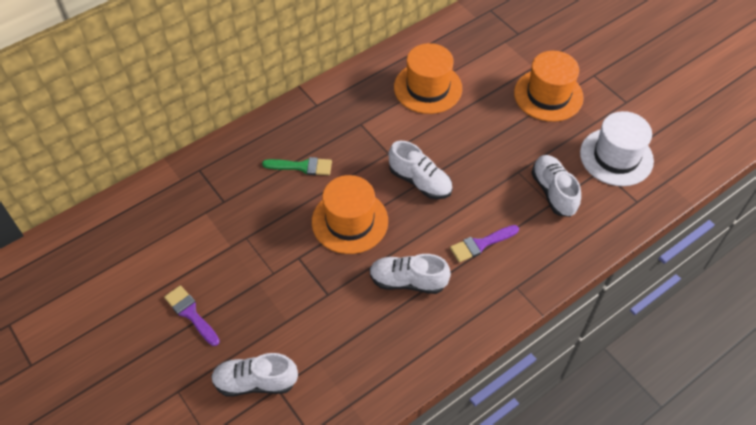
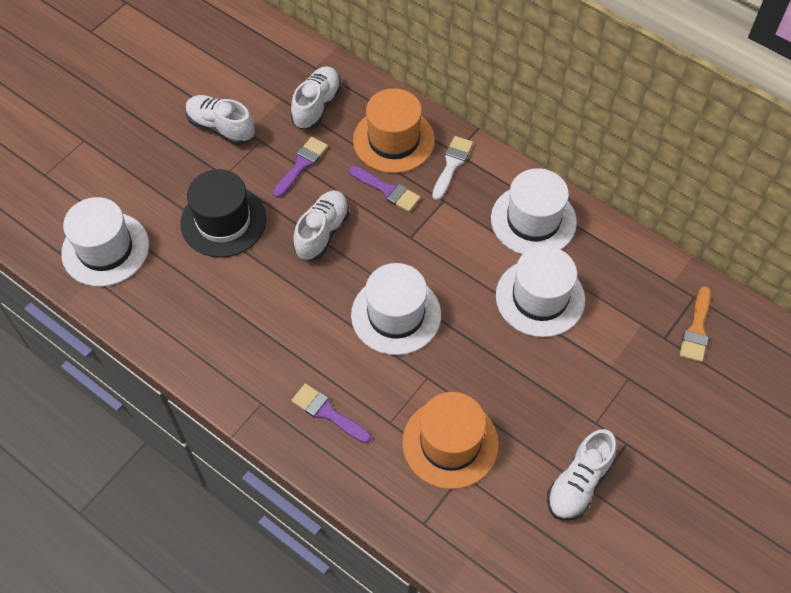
black hat: none = 0 -> [181,169,266,258] = 1
green brush: [262,157,332,175] = 1 -> none = 0
orange brush: none = 0 -> [680,286,711,362] = 1
orange hat: [312,175,388,254] [394,43,462,114] [514,51,584,122] = 3 -> [353,88,435,173] [402,392,499,489] = 2
purple brush: [164,285,220,346] [450,225,519,263] = 2 -> [273,137,328,198] [291,383,371,443] [349,166,420,212] = 3
white brush: none = 0 -> [432,136,473,200] = 1
white hat: [580,111,654,186] = 1 -> [61,197,149,287] [351,263,441,355] [491,168,577,255] [496,246,585,337] = 4

